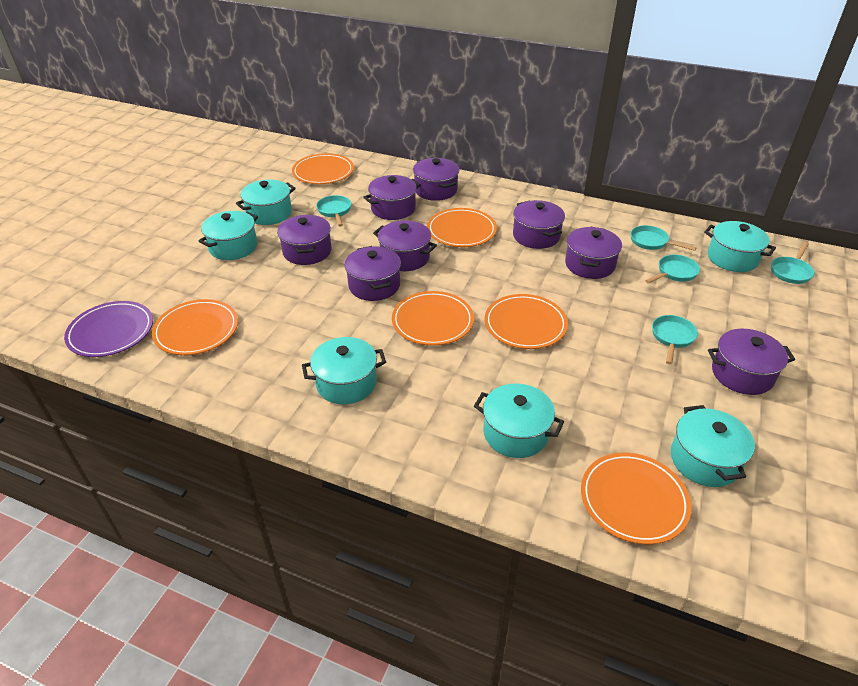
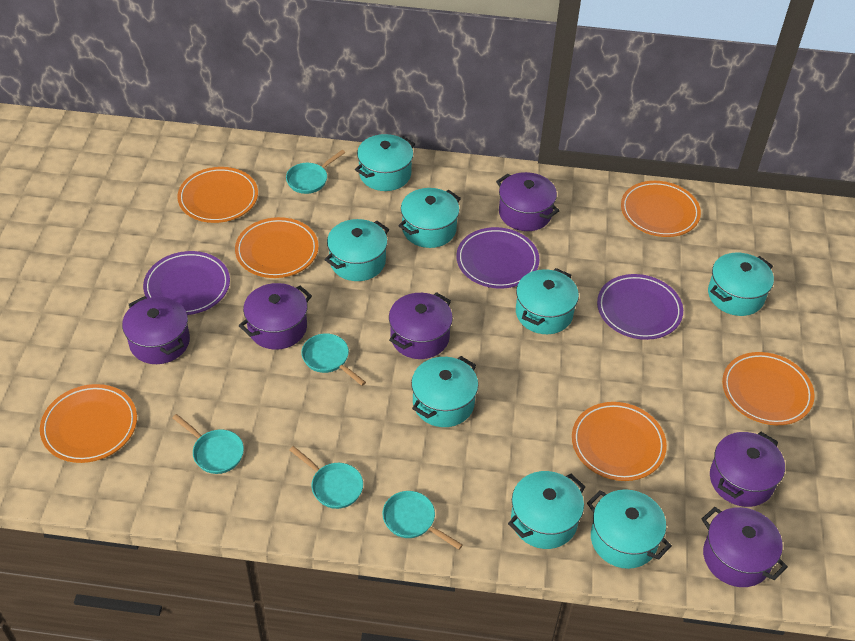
purple plate: [64,301,153,357] = 1 -> [143,251,230,315] [456,227,539,289] [597,274,683,340] = 3
purple pot: [277,215,332,265] [345,246,401,301] [363,175,421,220] [373,220,437,271] [413,158,459,201] [513,200,565,249] [565,227,622,279] [708,329,795,395] = 8 -> [122,296,190,364] [239,283,312,350] [389,292,453,359] [496,172,560,231] [702,507,788,587] [710,432,785,507] = 6
turquoise pot: [199,211,258,260] [236,180,296,225] [302,337,386,404] [474,384,564,458] [671,405,755,487] [704,221,776,272] = 6 -> [324,219,389,281] [355,134,415,191] [398,188,461,248] [411,356,478,427] [508,471,586,549] [516,268,579,334] [587,489,672,569] [708,253,774,316] = 8

